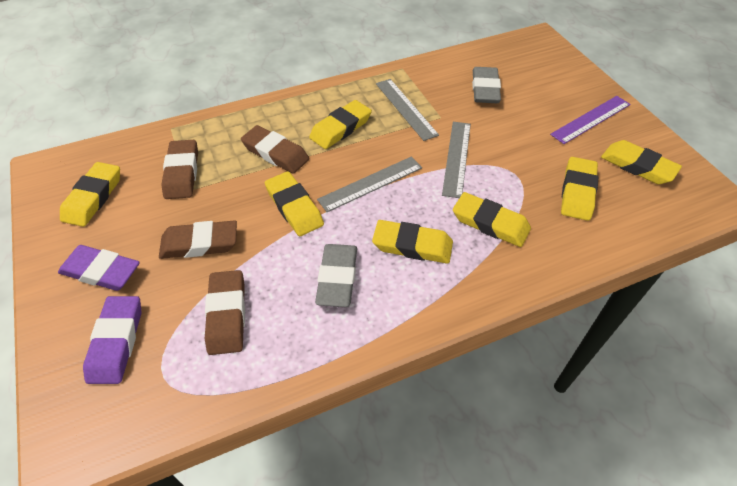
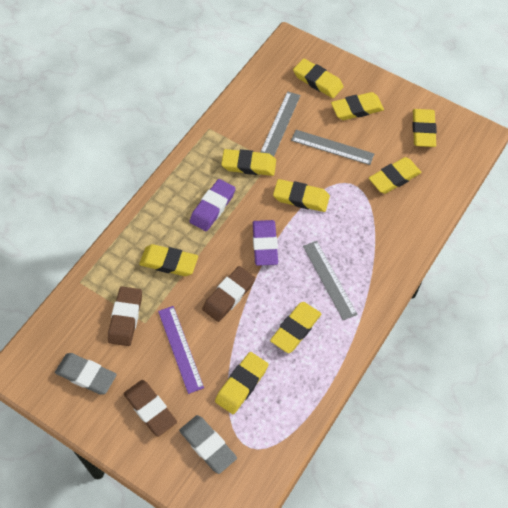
brown eraser: [159,220,237,259] [161,140,198,199] [205,270,245,355] [241,125,309,173] = 4 -> [108,286,142,346] [124,380,177,437] [202,266,255,322] = 3
yellow eraser: [60,162,120,227] [265,171,324,236] [309,100,372,149] [372,220,453,264] [453,192,531,247] [561,157,598,221] [601,140,682,184] = 7 -> [139,244,198,276] [215,352,268,414] [221,149,276,176] [270,302,321,353] [273,179,330,212] [293,59,344,98] [331,92,384,120] [369,157,421,194] [412,109,437,147] = 9

